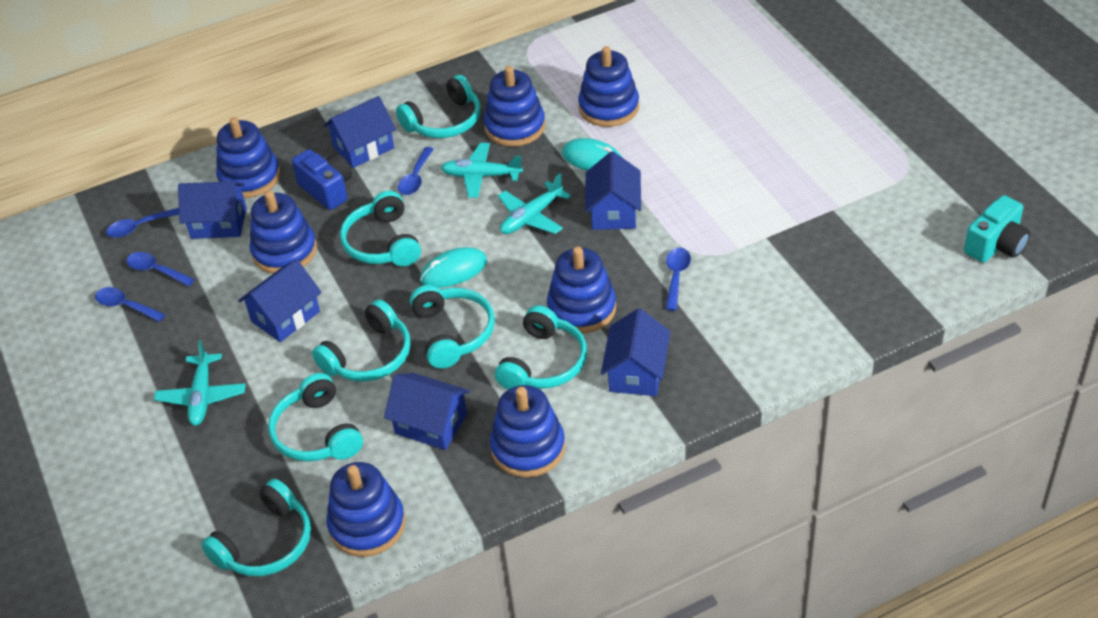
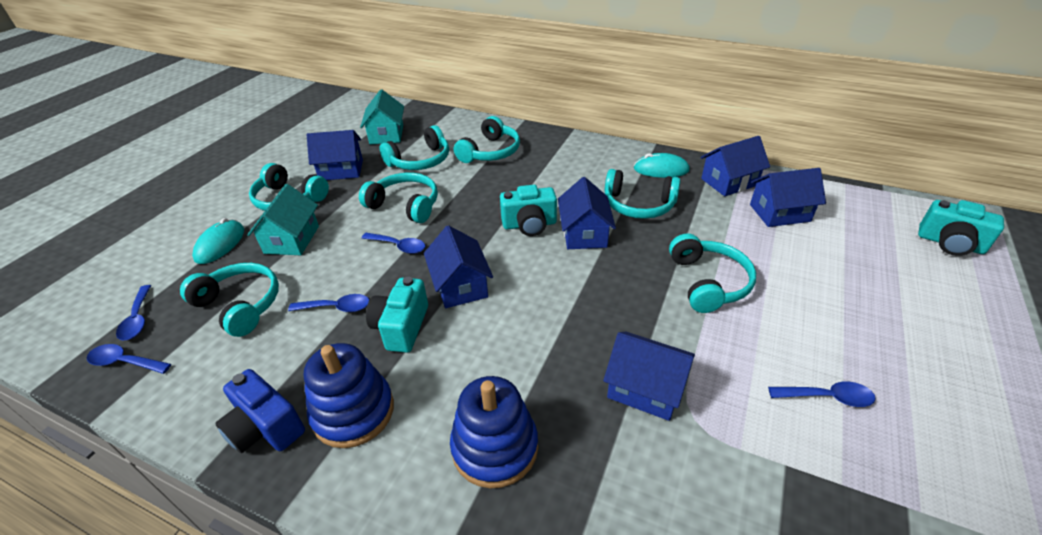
blue stacking toy: [216,117,280,198] [250,191,317,274] [326,462,405,557] [484,66,545,147] [490,385,565,477] [547,247,616,333] [578,46,639,127] = 7 -> [304,343,394,448] [450,376,538,488] = 2
turquoise camera: [964,195,1030,263] = 1 -> [366,277,428,353] [500,185,557,236] [918,200,1004,256] = 3
turquoise house: none = 0 -> [247,184,319,255] [360,89,404,144] = 2
turquoise plane: [154,340,246,426] [441,143,523,198] [498,173,571,234] = 3 -> none = 0

